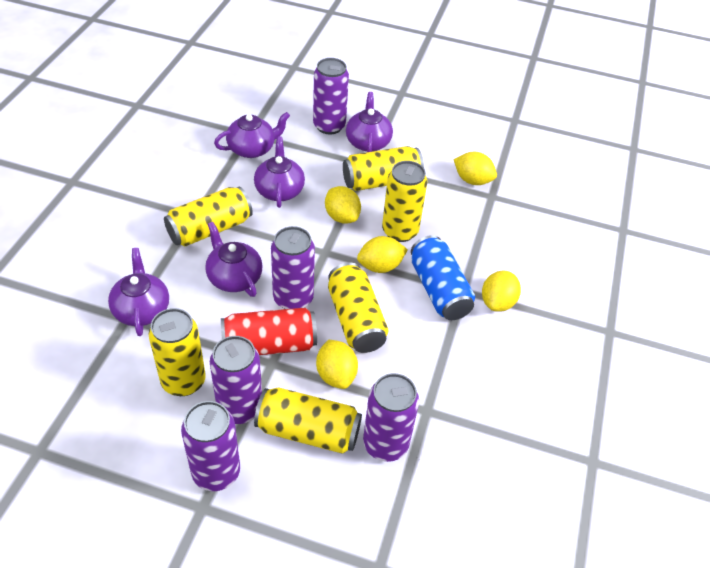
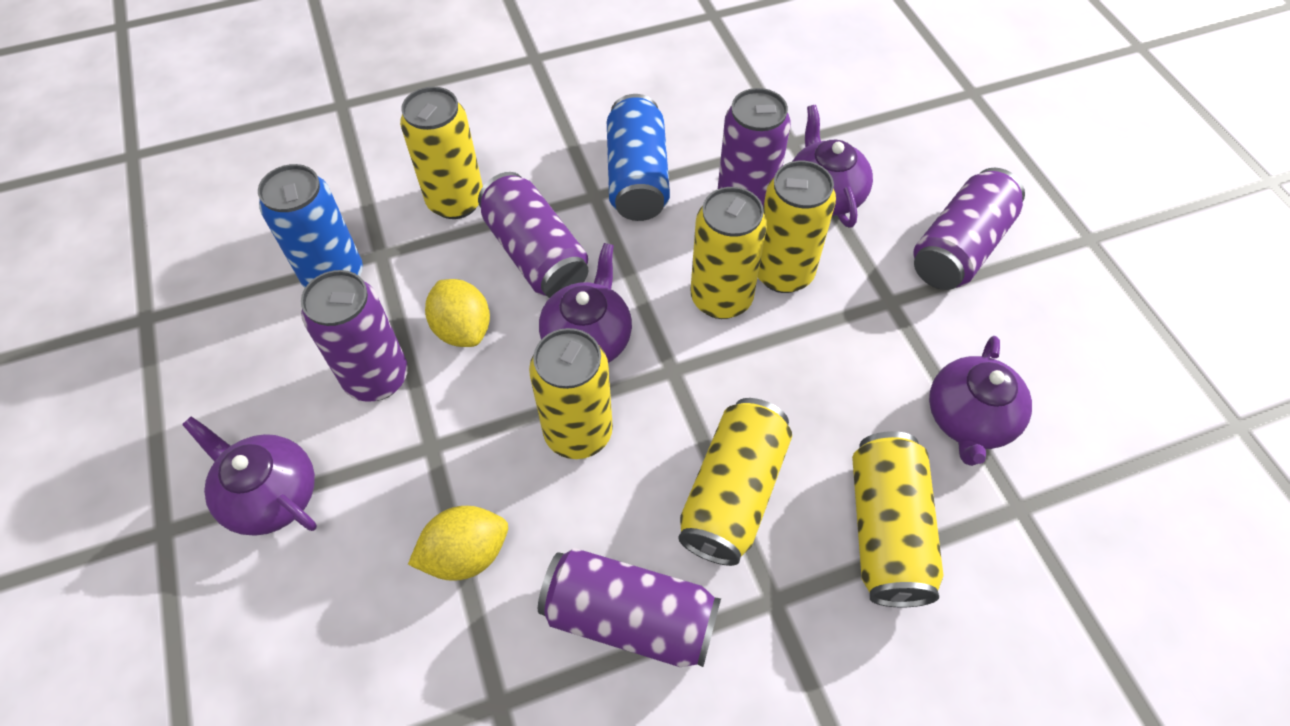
blue can: [411,235,475,320] = 1 -> [258,164,363,288] [607,94,670,221] = 2
purple teapot: [108,248,169,336] [205,222,263,297] [214,112,290,158] [254,136,305,208] [346,92,393,152] = 5 -> [182,416,317,536] [539,243,632,363] [793,105,873,228] [929,336,1032,466] = 4
red can: [221,308,317,355] = 1 -> none = 0
yellow lemon: [316,340,358,389] [325,186,361,224] [357,236,408,273] [453,152,497,185] [482,270,521,312] = 5 -> [408,506,508,581] [425,279,490,347] = 2

